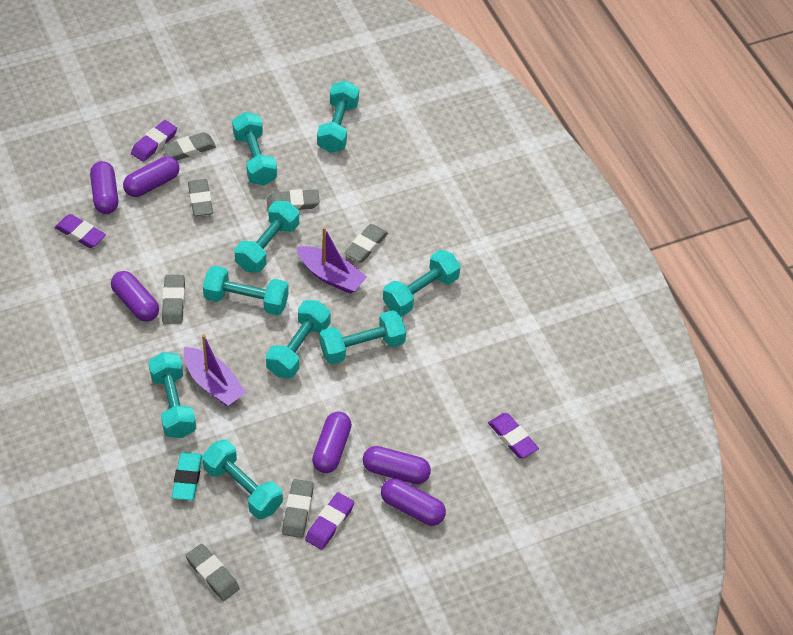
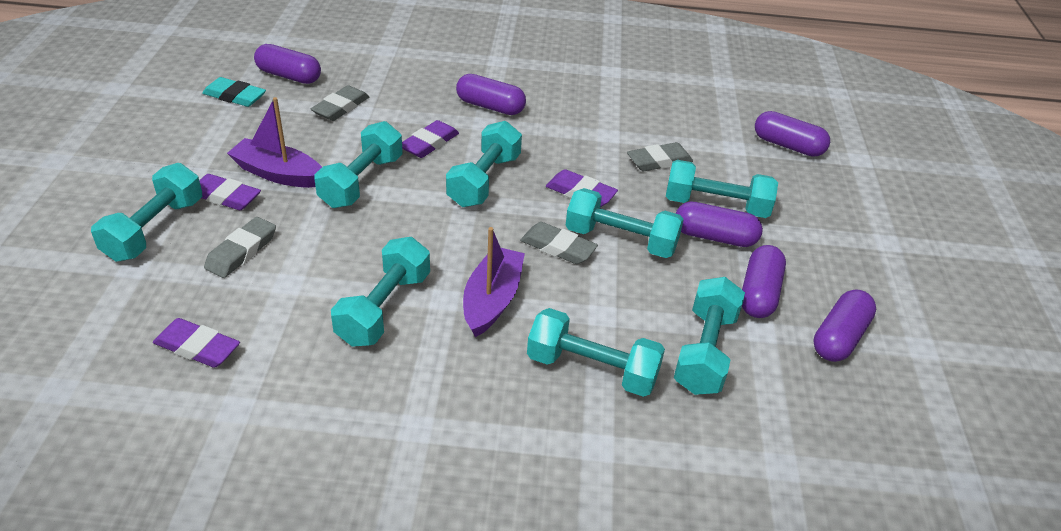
grey eraser: [162,275,185,324] [163,132,216,160] [186,544,240,601] [188,179,213,216] [267,189,320,210] [282,479,314,538] [344,224,388,262] = 7 -> [204,217,276,278] [311,85,369,121] [520,222,598,264] [627,142,693,171] = 4
turquoise dumbbell: [148,352,196,438] [202,439,283,519] [203,266,289,315] [232,112,277,185] [235,201,299,273] [266,300,330,378] [317,81,359,153] [319,310,406,364] [383,250,461,316] = 9 -> [91,163,202,262] [314,121,403,208] [331,237,430,347] [446,121,522,207] [527,308,665,397] [565,188,684,258] [666,160,778,218] [674,277,745,395] = 8

